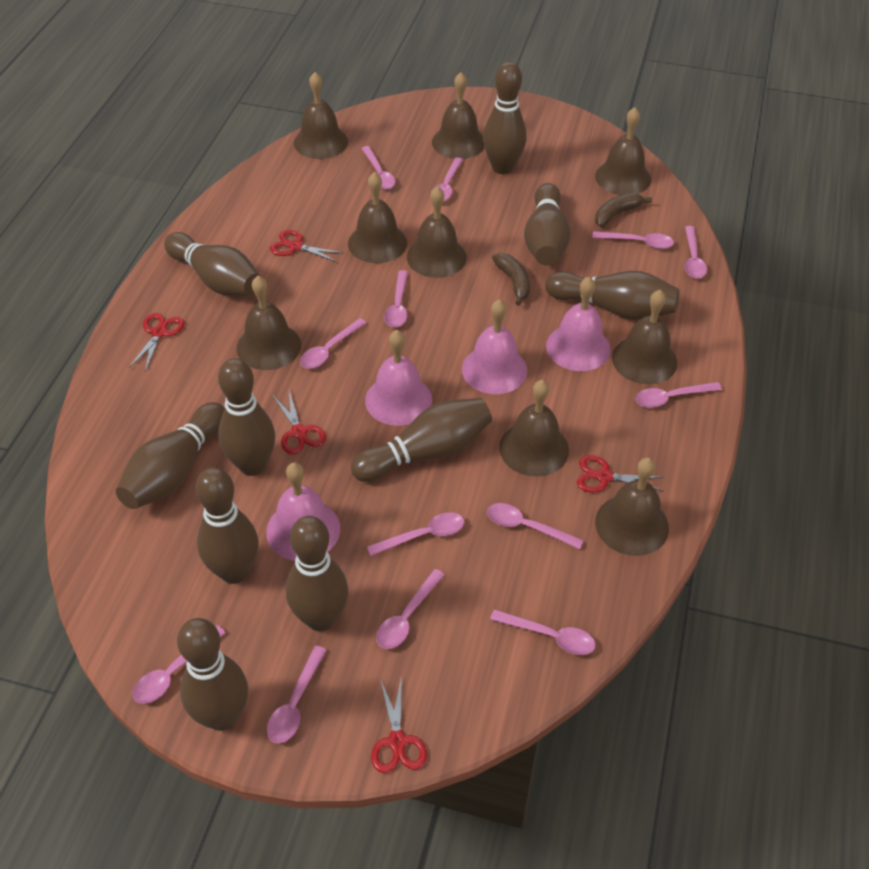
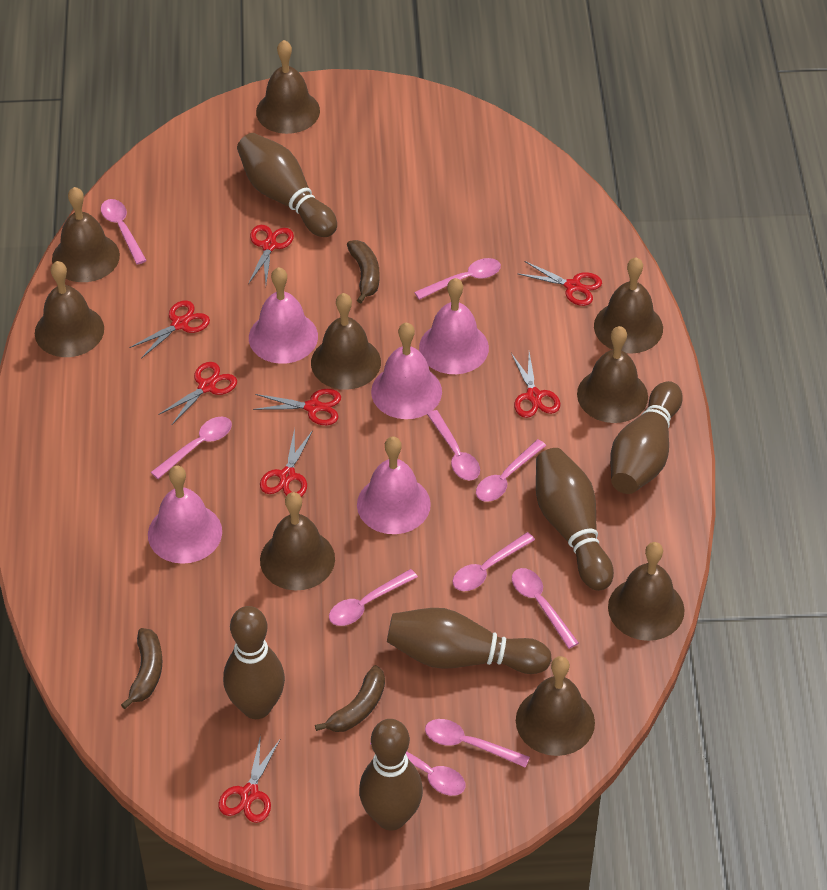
brown banana: [492,253,530,306] [595,193,652,227] = 2 -> [121,628,162,709] [315,665,385,732] [347,240,380,303] = 3
brown bowling pin: [116,402,225,509] [164,232,260,296] [177,618,248,731] [195,467,259,584] [218,358,275,476] [286,516,348,631] [351,398,492,482] [483,62,526,174] [524,183,571,266] [545,271,680,320] = 10 -> [223,606,285,719] [237,133,337,237] [359,719,423,830] [387,608,552,674] [536,448,614,591] [610,381,683,494] = 6
pink bell: [266,462,340,561] [365,330,432,426] [462,299,527,394] [546,277,611,371] = 4 -> [148,465,222,564] [249,267,318,364] [357,436,431,534] [371,322,442,419] [419,278,489,374] = 5
pink spoon: [133,625,226,704] [267,646,327,744] [300,318,366,369] [361,146,395,190] [367,512,464,556] [376,569,445,649] [384,270,408,327] [432,157,463,202] [487,503,584,549] [490,609,596,655] [592,231,674,249] [635,382,722,408] [685,226,707,279] = 13 -> [101,199,147,264] [151,417,232,479] [329,569,418,626] [370,742,465,796] [414,258,501,300] [425,719,530,768] [427,410,480,481] [453,532,535,591] [476,439,546,502] [512,568,579,649] = 10
red scissors: [129,313,184,372] [270,230,343,262] [273,391,326,454] [371,679,427,773] [577,455,664,493] = 5 -> [129,300,210,359] [158,362,237,425] [219,735,280,823] [248,225,294,284] [253,389,341,425] [260,428,313,497] [511,352,561,418] [517,261,602,306] = 8

